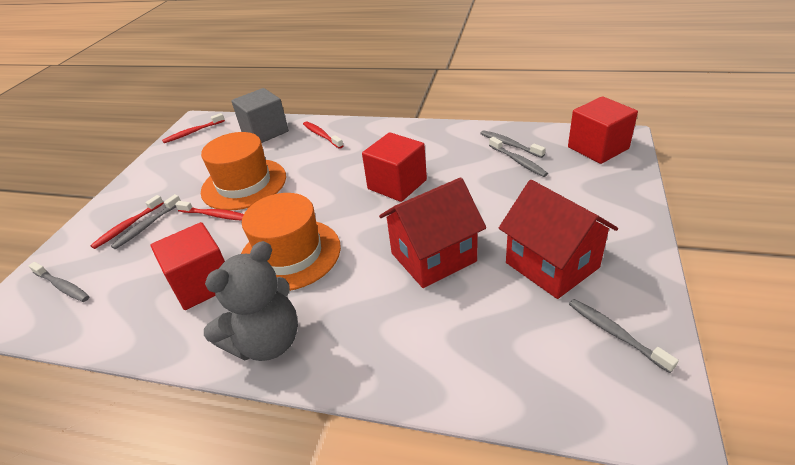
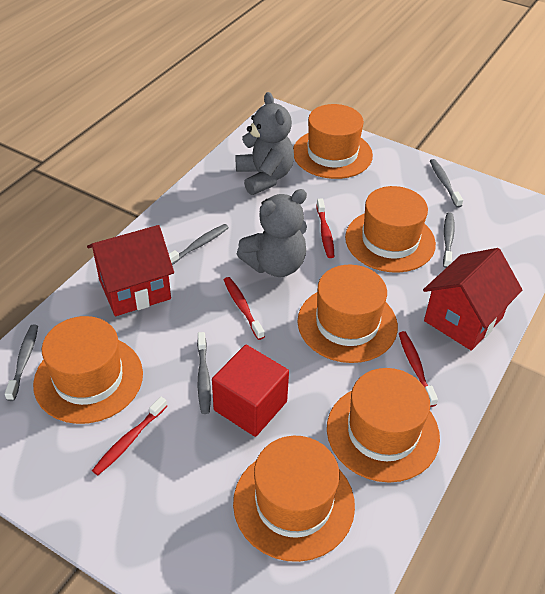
grey cube: [231,88,289,143] = 1 -> none = 0
grey teddy bear: [204,241,298,361] = 1 -> [236,92,294,195] [237,189,307,277] = 2
orange hat: [201,132,286,211] [241,193,341,291] = 2 -> [33,316,143,424] [233,436,355,562] [293,104,373,179] [298,265,398,363] [327,368,440,483] [345,186,436,273] = 6
red cube: [151,222,225,310] [362,132,427,202] [568,96,638,164] = 3 -> [212,345,289,437] = 1

